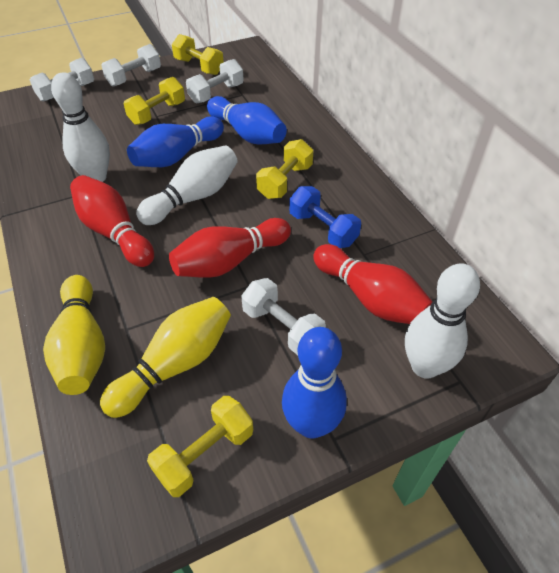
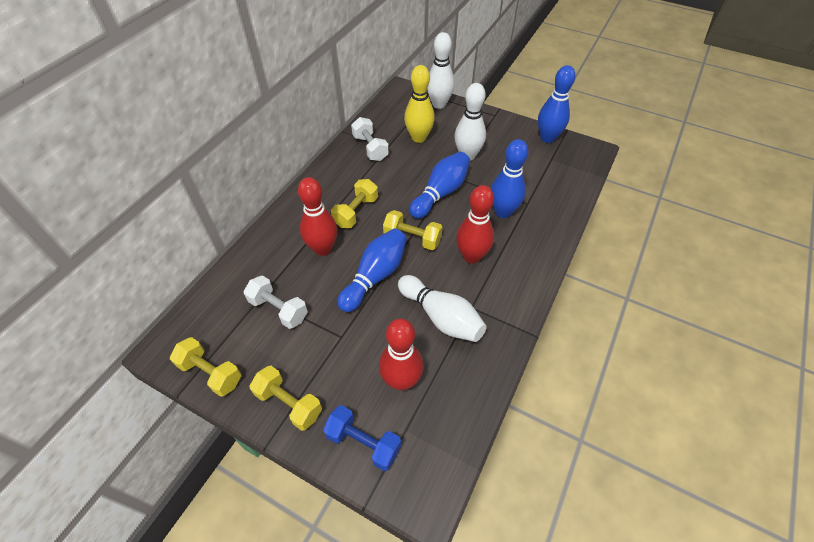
blue bowling pin: [127,116,224,167] [207,96,287,144] [282,327,347,439] = 3 -> [337,229,407,312] [409,152,470,219] [491,139,528,218] [538,65,576,143] = 4
white dumbbell: [30,57,94,102] [101,44,161,87] [186,59,244,104] [241,278,326,355] = 4 -> [243,275,308,329] [351,117,389,161] = 2
yellow bowling pin: [43,275,105,395] [100,297,231,418] = 2 -> [404,65,435,143] = 1

